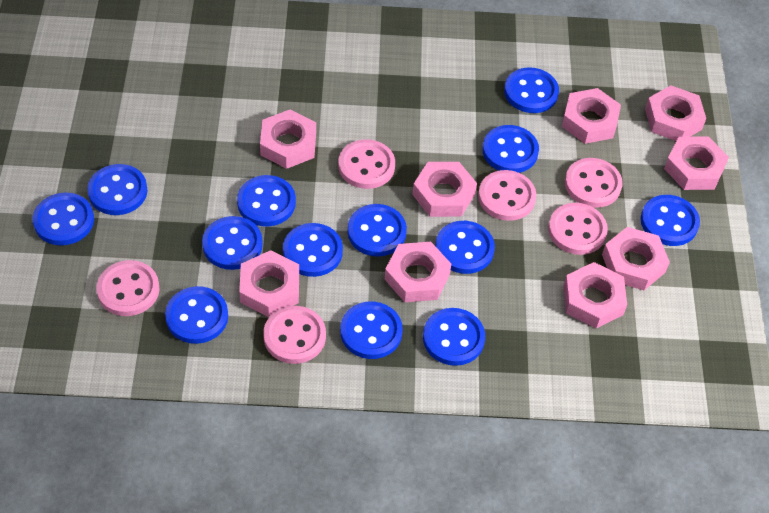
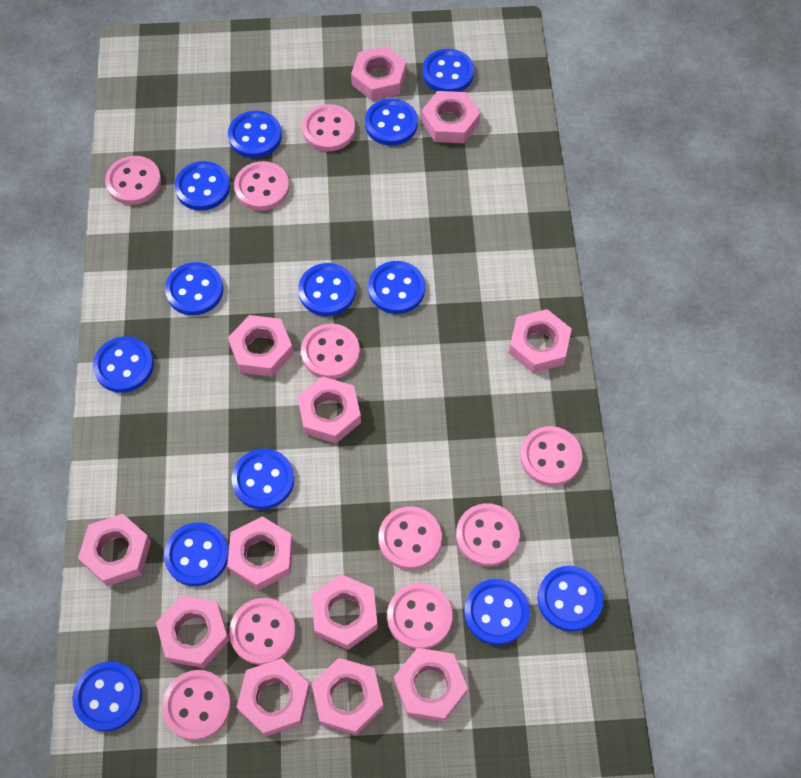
pink button: [96,260,160,316] [263,306,326,364] [338,139,395,189] [478,170,536,221] [548,203,608,255] [565,158,623,208] = 6 -> [105,156,161,205] [162,670,231,740] [229,598,296,665] [234,161,289,211] [301,324,360,379] [302,104,355,151] [378,506,442,570] [387,583,452,649] [456,503,520,566] [520,426,582,486] = 10
pink nut: [239,250,299,317] [260,109,316,169] [384,242,451,302] [412,162,477,217] [562,88,621,144] [564,262,627,328] [602,227,670,290] [645,85,706,141] [664,136,729,190] = 9 -> [78,514,151,586] [156,596,230,668] [227,516,293,590] [228,315,293,377] [237,658,310,736] [297,377,361,443] [312,574,378,650] [312,658,383,735] [351,46,406,101] [394,648,468,722] [421,91,480,143] [509,309,572,373] = 12

